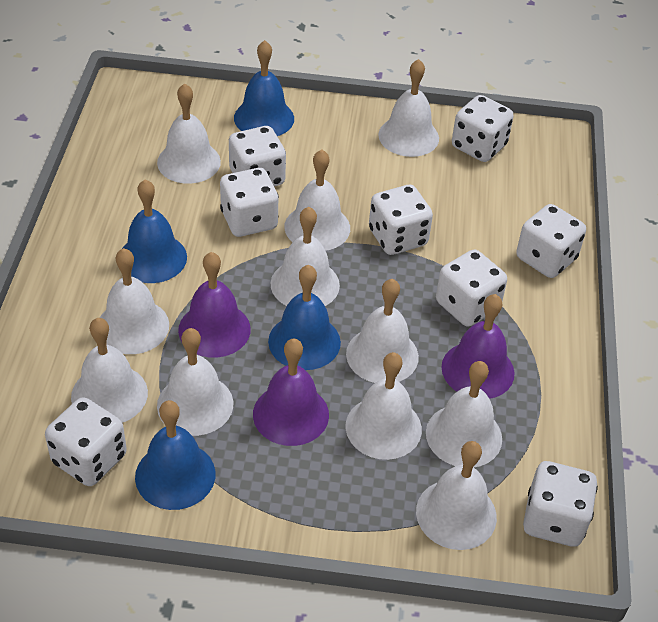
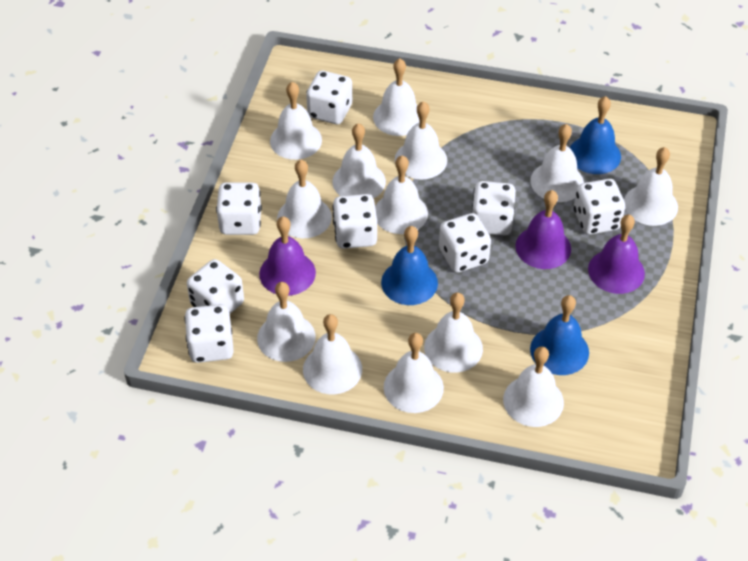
blue bell: [122,179,187,283] [135,400,215,510] [234,40,294,136] [268,265,341,370] = 4 -> [381,226,438,305] [530,295,589,375] [570,96,621,174] = 3
white bell: [71,318,148,423] [100,248,169,354] [157,83,221,184] [157,328,233,436] [270,207,340,306] [284,149,350,251] [345,352,422,460] [346,279,419,383] [378,59,439,157] [416,441,497,550] [426,361,502,467] = 11 -> [257,282,316,362] [270,82,322,160] [277,160,332,238] [303,314,362,394] [332,123,386,199] [373,59,420,136] [375,155,428,234] [384,333,444,413] [395,101,447,180] [424,292,483,372] [503,346,564,427] [530,124,584,202] [624,147,678,226] = 13

